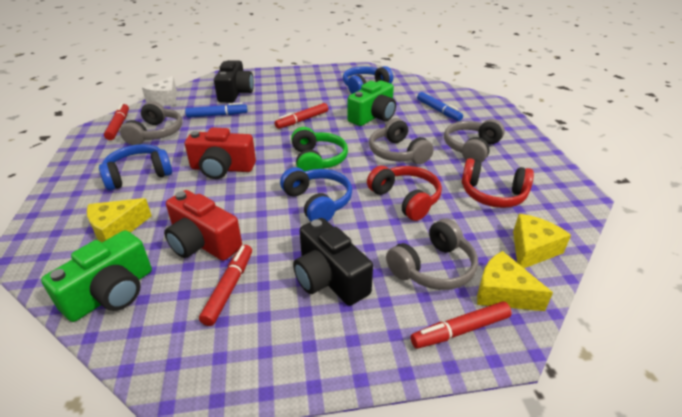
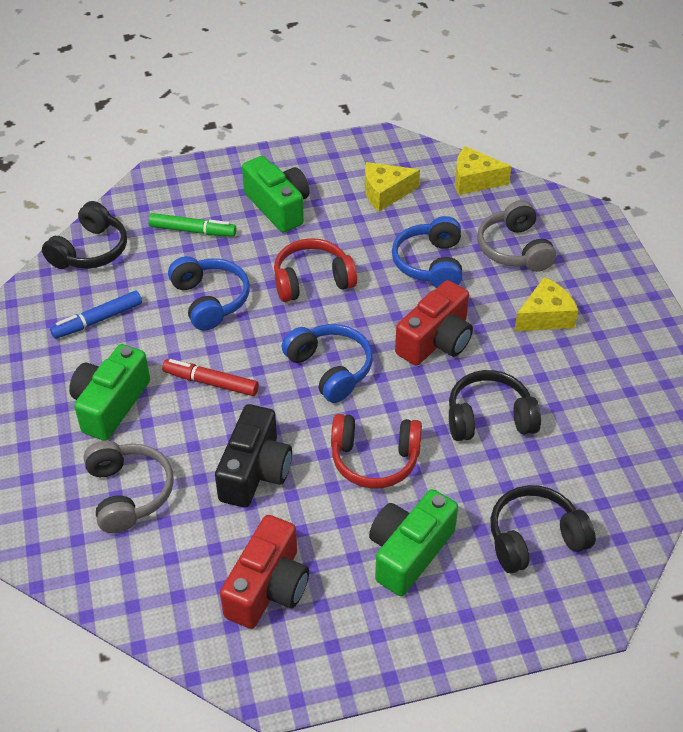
black camera: [214,60,254,103] [293,218,373,306] = 2 -> [215,404,292,508] = 1
black headphones: none = 0 -> [42,201,127,269] [449,370,541,441] [490,485,596,573] = 3
blue marker: [185,103,248,118] [417,92,463,121] = 2 -> [50,291,142,339] = 1
green camera: [41,230,152,322] [347,81,396,126] = 2 -> [69,344,150,441] [242,156,310,233] [369,489,458,596] = 3
green headphones: [291,127,348,171] = 1 -> none = 0
green marker: none = 0 -> [148,213,236,237] = 1
grey headphones: [120,101,182,145] [369,118,434,164] [386,218,478,290] [444,119,505,162] = 4 -> [83,441,174,533] [477,200,556,272] = 2
red marker: [104,103,129,140] [199,245,252,326] [275,103,328,129] [411,301,512,349] = 4 -> [162,359,259,396] = 1
white cheese: [142,76,177,106] = 1 -> none = 0

